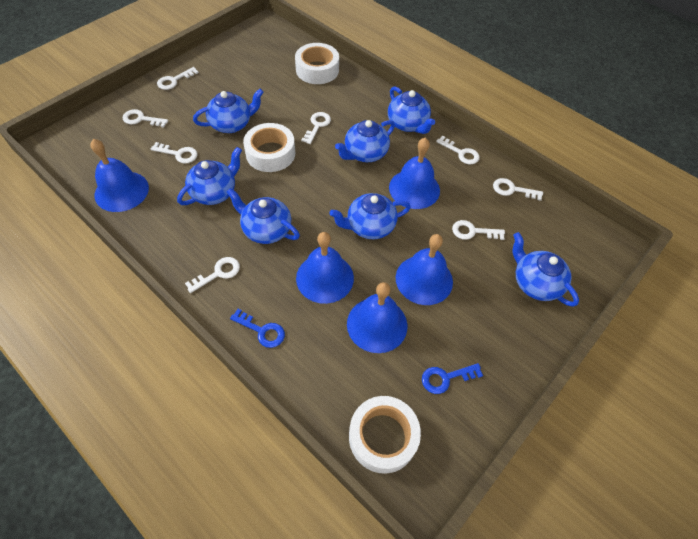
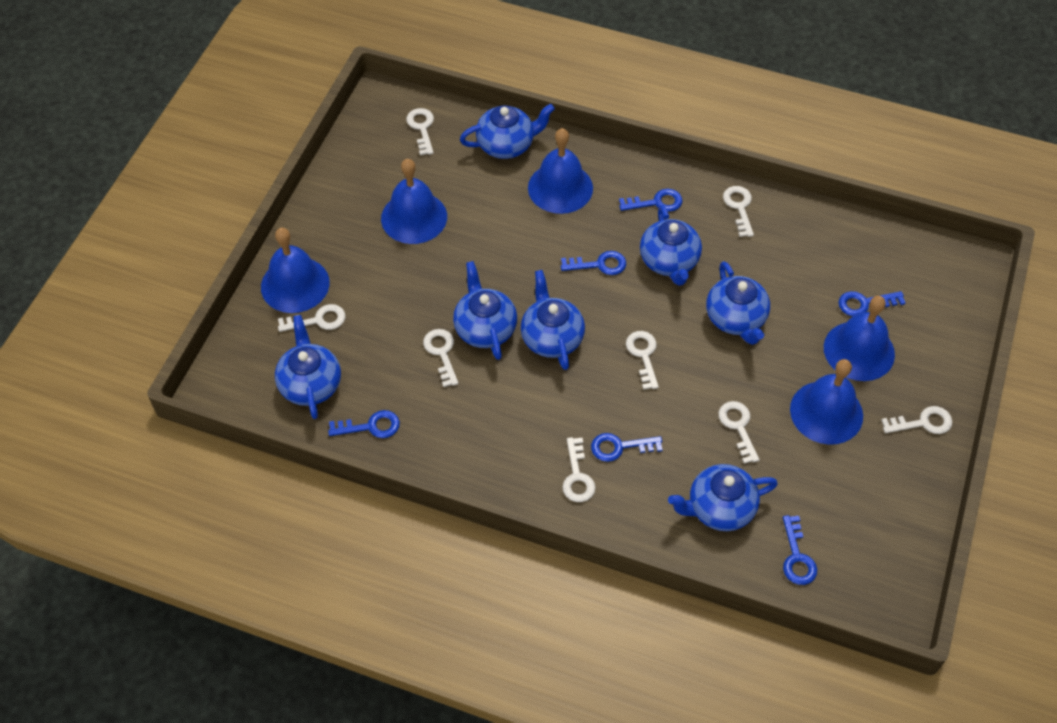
blue key: [230,309,285,348] [422,363,483,394] = 2 -> [328,410,400,438] [561,251,626,275] [591,433,663,462] [619,189,683,212] [783,515,818,585] [838,291,906,316] = 6
white tape: [243,123,295,172] [295,43,339,84] [349,396,421,474] = 3 -> none = 0

